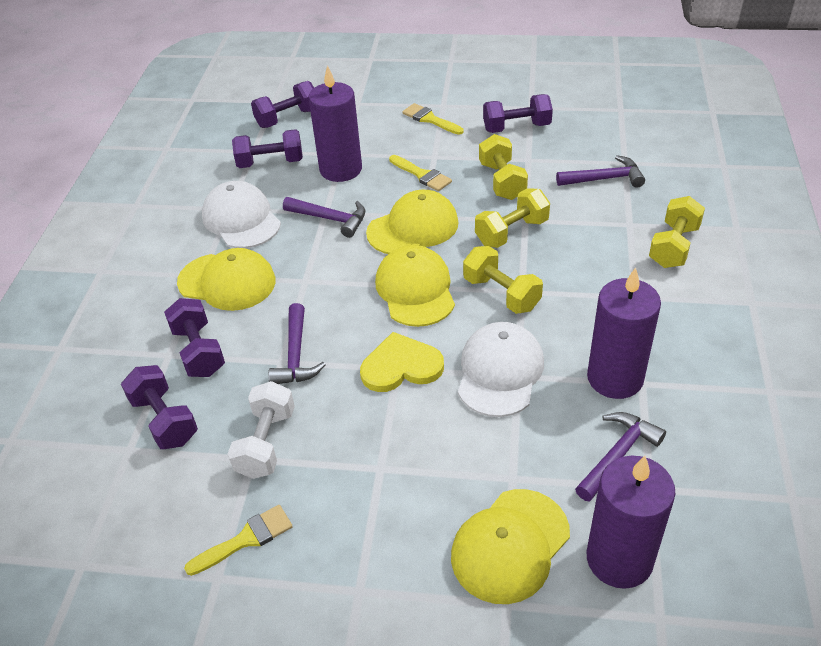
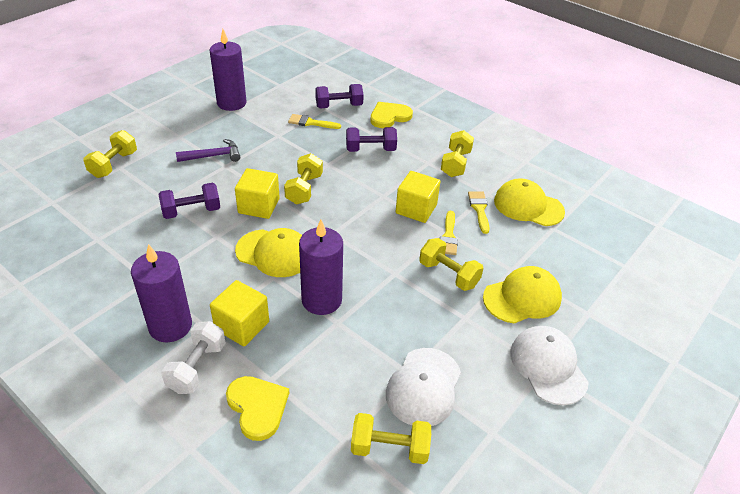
purple dumbbell: [121,365,198,449] [164,298,225,377] [232,129,303,168] [251,81,314,128] [483,94,553,133] = 5 -> [159,183,220,219] [315,84,364,108] [346,127,397,152] = 3
purple hammer: [268,303,326,384] [283,197,365,238] [556,155,645,188] [575,412,666,501] = 4 -> [176,139,240,162] = 1
yellow cap: [177,248,276,311] [366,190,458,254] [375,245,455,327] [451,489,570,604] = 4 -> [235,228,302,277] [483,266,562,324] [494,178,565,226] = 3
yellow cube: none = 0 -> [210,280,269,347] [235,168,280,219] [396,171,441,223] = 3
yellow dumbbell: [463,246,543,314] [475,189,550,248] [479,134,528,200] [649,196,705,268] = 4 -> [83,130,137,178] [284,153,323,204] [351,413,431,464] [419,238,484,291] [441,130,474,177] = 5
yellow heart: [360,332,444,392] = 1 -> [226,376,289,441] [370,102,413,128] = 2

